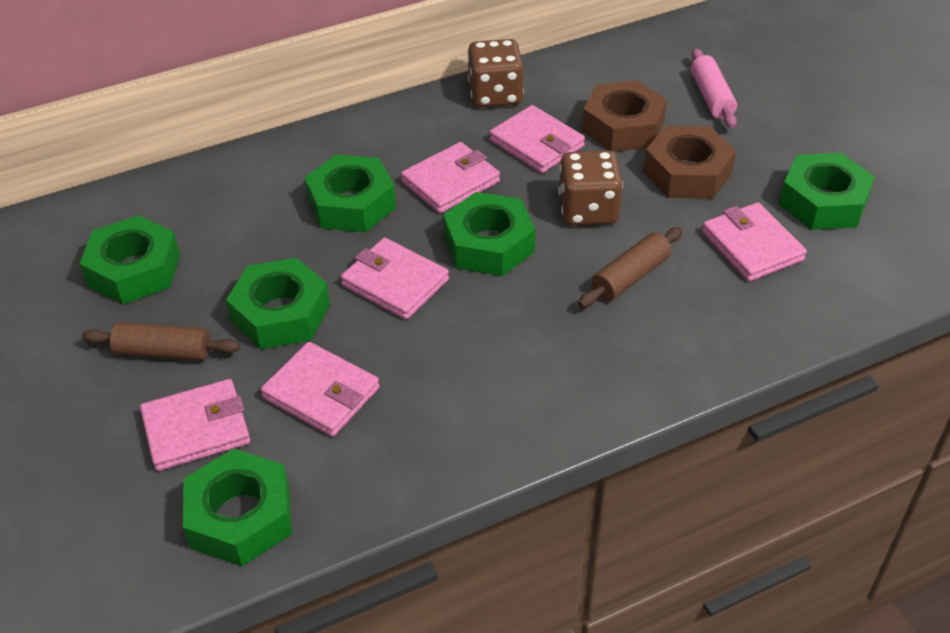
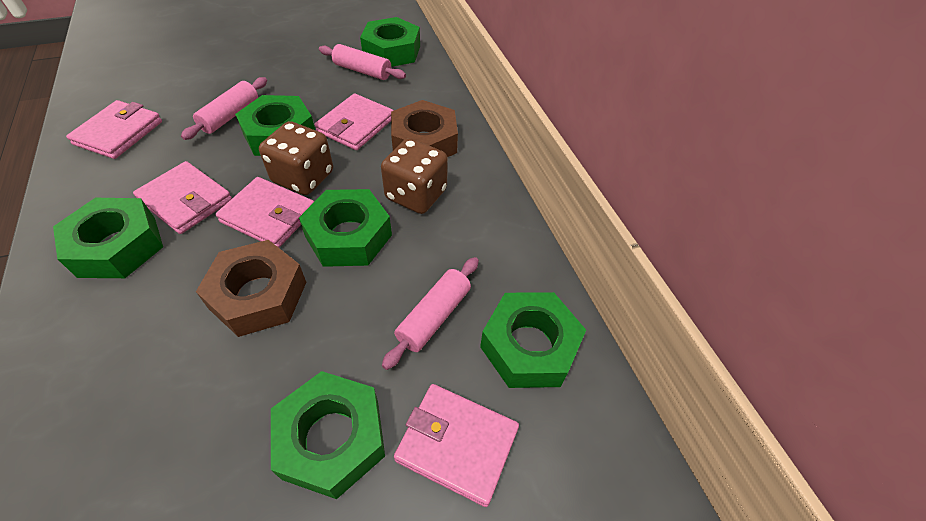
brown rolling pin: [82,322,240,361] [578,227,683,307] = 2 -> none = 0
pink rolling pin: [691,48,737,128] = 1 -> [181,77,267,140] [319,44,406,80] [382,257,479,370] = 3
pink wallet: [140,379,250,471] [261,342,380,437] [341,238,449,320] [401,142,500,213] [489,105,585,173] [702,202,807,281] = 6 -> [66,100,162,159] [133,161,232,234] [216,177,314,248] [315,93,394,150] [394,384,519,507] = 5

